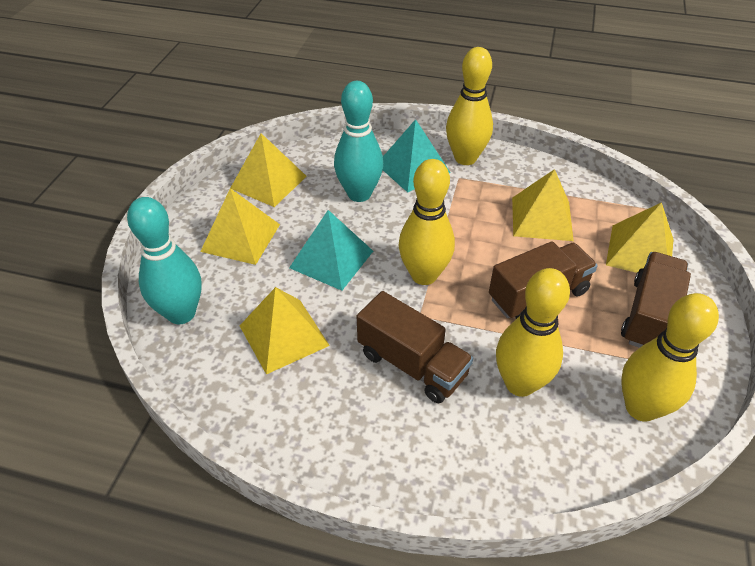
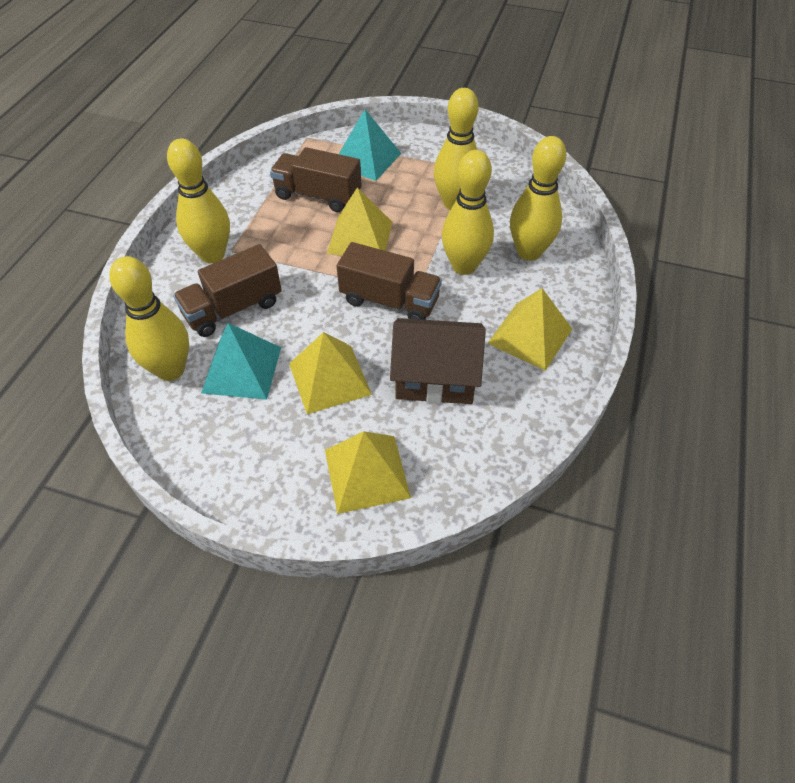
brown house: none = 0 -> [390,318,486,404] = 1
turquoise bowling pin: [127,197,202,324] [334,81,383,202] = 2 -> none = 0
yellow bowling pin: [399,159,455,285] [446,47,493,165] [496,268,570,397] [621,293,719,422] = 4 -> [109,256,189,381] [167,138,230,263] [434,88,479,210] [441,150,494,275] [510,136,566,261] = 5
yellow pyramid: [200,188,280,265] [231,133,307,207] [240,287,330,374] [512,169,574,241] [606,202,674,273] = 5 -> [289,332,372,414] [325,431,411,514] [327,187,392,255] [487,288,572,371] = 4

